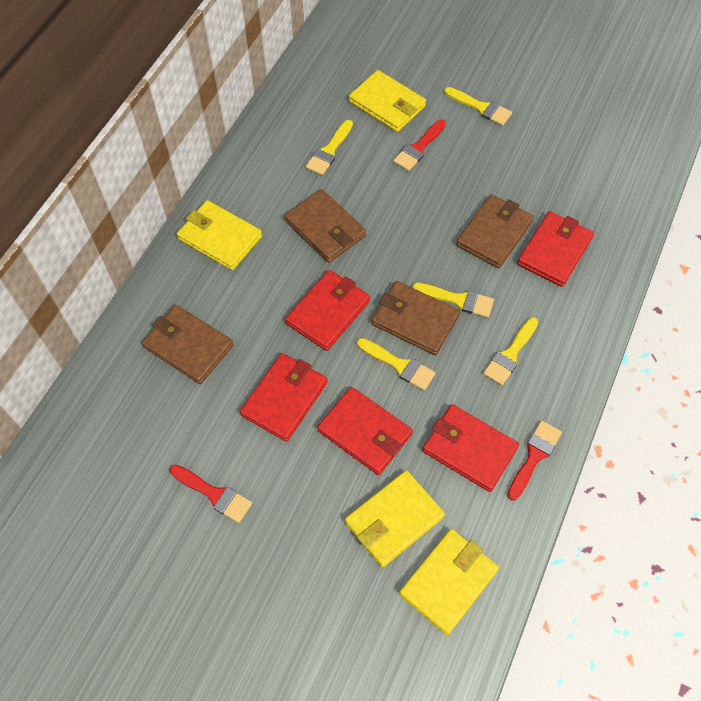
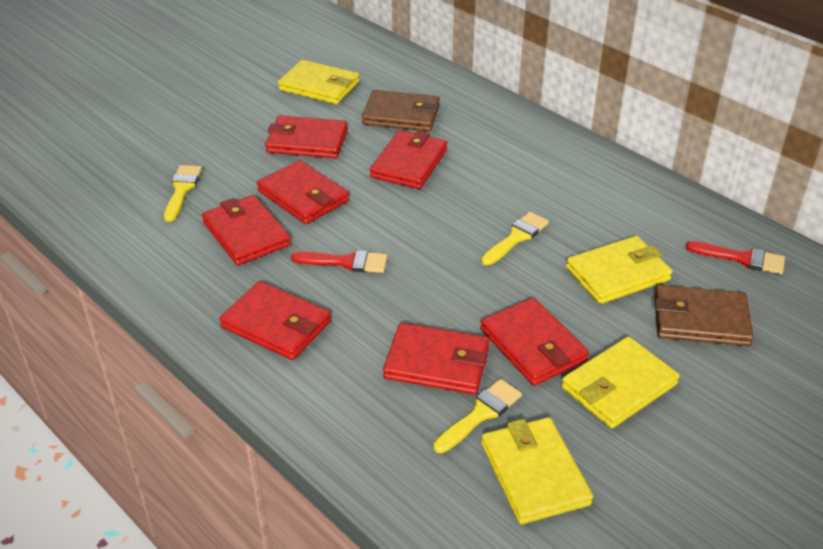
brown wallet: [142,305,234,384] [284,189,366,263] [371,281,460,355] [456,194,534,268] = 4 -> [362,90,440,132] [654,285,754,346] = 2
red brush: [170,465,252,523] [393,119,446,171] [507,421,562,501] = 3 -> [291,250,387,273] [686,241,785,274] = 2
red wallet: [240,353,327,442] [285,270,370,351] [317,387,413,475] [422,404,519,492] [517,211,594,287] = 5 -> [202,195,291,265] [220,281,331,360] [257,160,349,224] [265,115,348,158] [370,130,447,189] [383,323,489,395] [480,297,589,386] = 7
yellow brush: [306,120,353,175] [357,338,436,390] [412,283,494,318] [444,87,512,126] [483,317,538,385] = 5 -> [164,165,202,222] [433,379,522,453] [481,212,549,265] = 3

